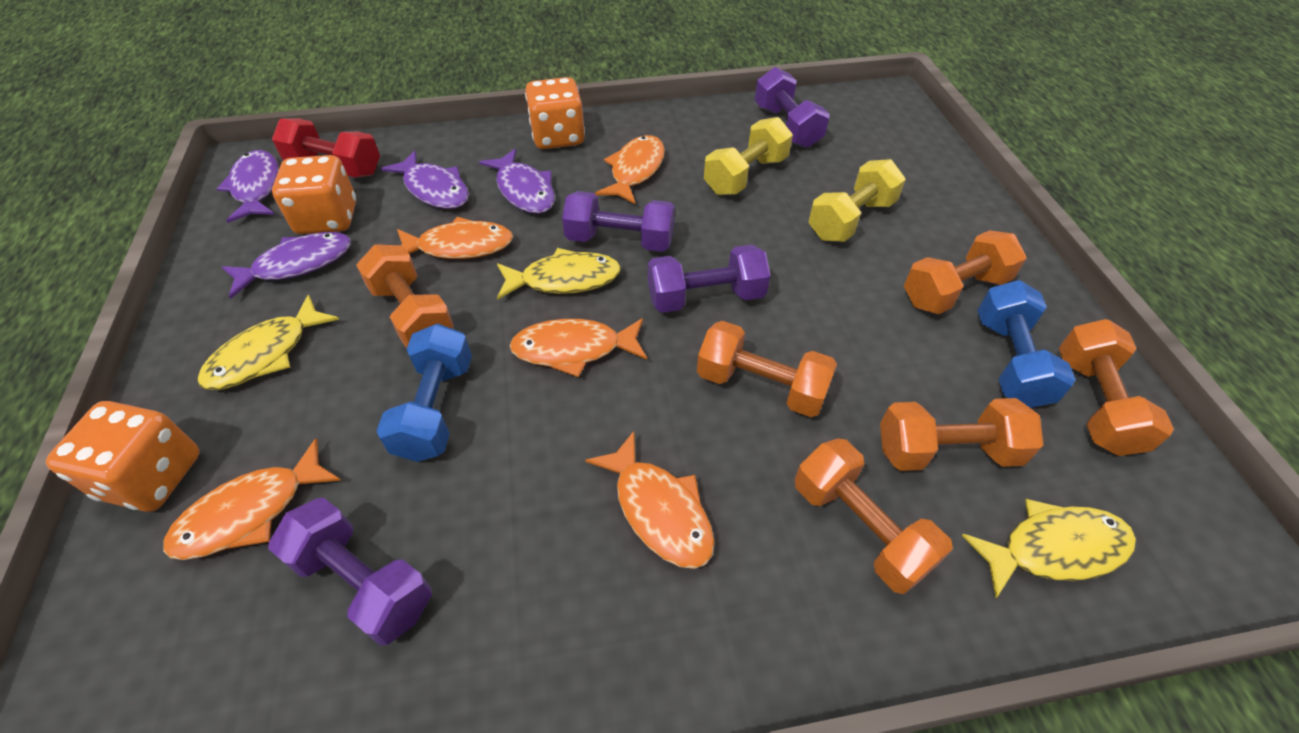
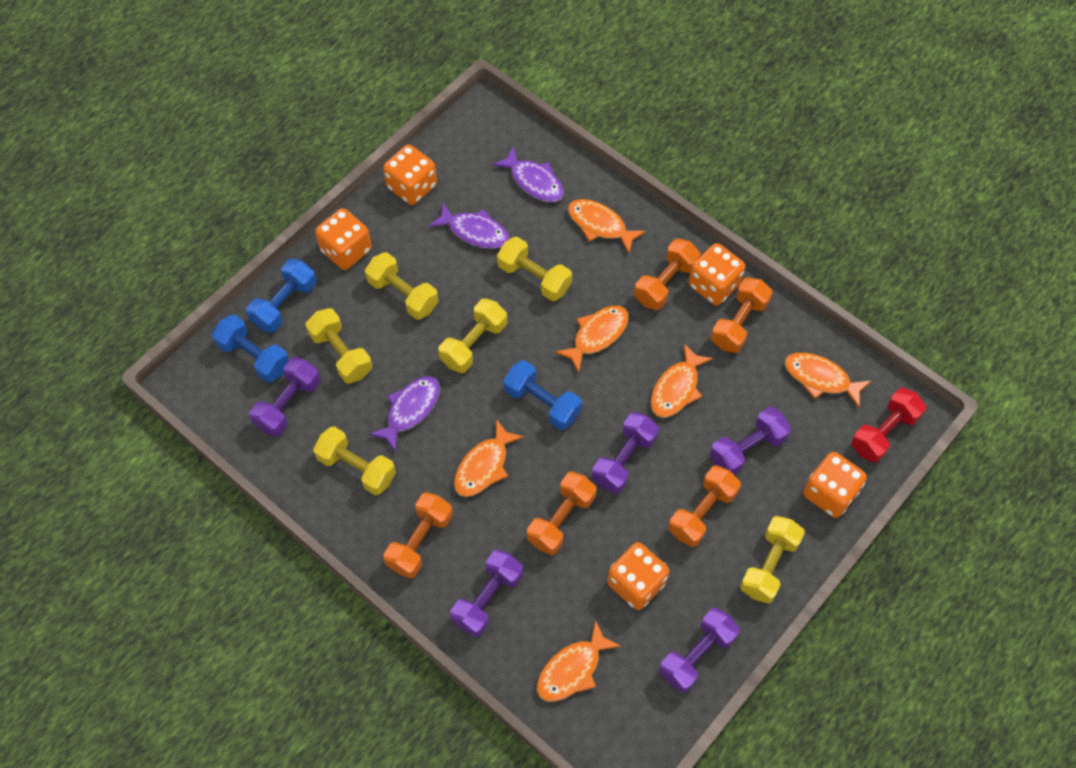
blue dumbbell: [377,323,472,462] [977,280,1076,408] = 2 -> [212,315,289,383] [246,259,316,333] [503,360,582,430] = 3
orange dice: [46,401,200,512] [272,155,356,234] [525,77,585,149] = 3 -> [315,208,372,270] [383,144,437,205] [607,542,669,610] [689,243,745,306] [803,452,867,518] = 5
orange dumbbell: [356,244,454,349] [697,321,837,417] [795,438,953,594] [880,398,1043,471] [904,230,1026,314] [1059,319,1174,456] = 6 -> [383,492,453,578] [527,471,596,555] [634,239,700,310] [668,465,741,547] [711,277,773,353] = 5
orange fish: [163,438,342,560] [397,217,513,259] [509,318,647,377] [585,431,715,569] [595,135,665,204] = 5 -> [454,419,524,497] [537,621,621,702] [555,306,629,372] [568,199,646,253] [651,343,713,418] [785,353,871,408] = 6
purple dumbbell: [268,498,432,645] [562,191,675,252] [648,244,771,313] [755,67,830,148] = 4 -> [250,357,320,437] [450,549,523,637] [592,412,659,494] [659,608,740,693] [710,407,791,474] = 5
purple fish: [217,150,279,223] [222,232,351,299] [381,151,469,209] [479,149,555,214] = 4 -> [369,376,440,452] [429,203,510,249] [492,147,564,202] = 3
yellow dumbbell: [704,117,793,195] [809,159,906,242] = 2 -> [306,308,372,384] [313,427,396,495] [365,252,439,320] [438,298,507,373] [497,237,572,301] [740,516,805,604] = 6
yellow fish: [197,294,340,390] [497,248,621,300] [961,499,1136,598] = 3 -> none = 0

